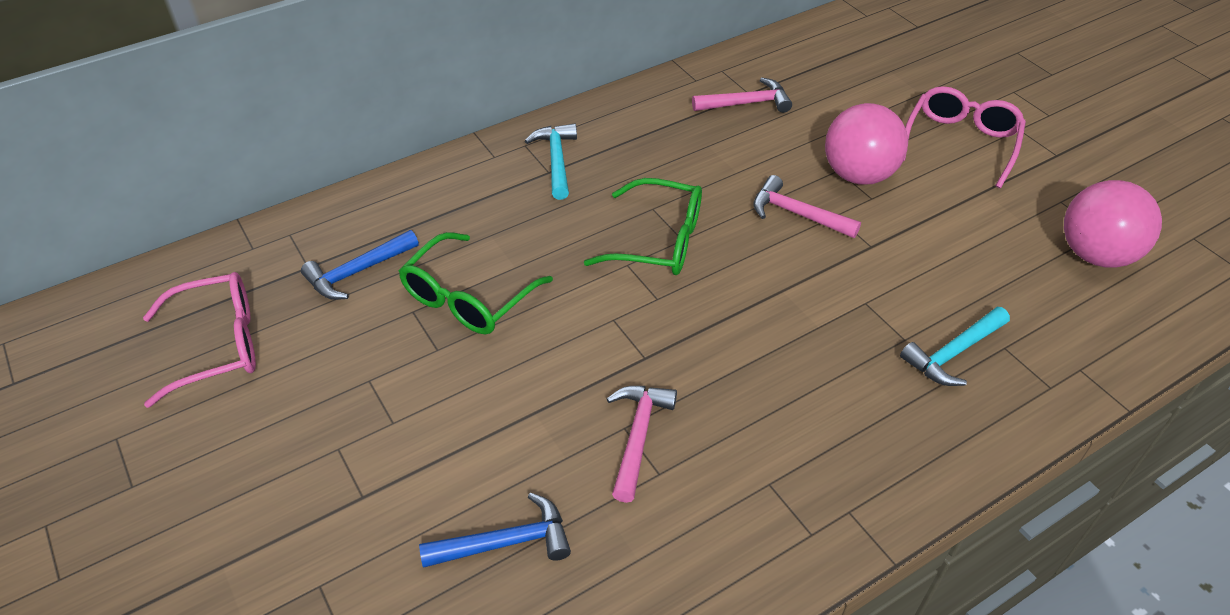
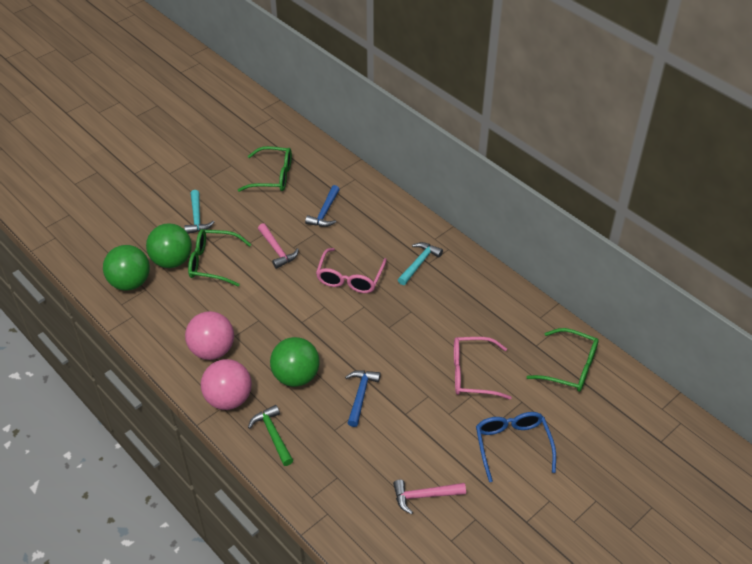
blue glasses: none = 0 -> [476,412,556,482] = 1
green ball: none = 0 -> [103,245,150,291] [146,223,192,268] [270,337,320,387] = 3
green glasses: [399,232,553,334] [584,178,702,275] = 2 -> [188,229,251,287] [238,146,292,192] [527,328,599,392] = 3
green hammer: none = 0 -> [248,405,293,466] = 1
pink hammer: [607,386,677,503] [692,77,792,113] [753,175,861,238] = 3 -> [258,223,299,269] [393,480,466,514] = 2

